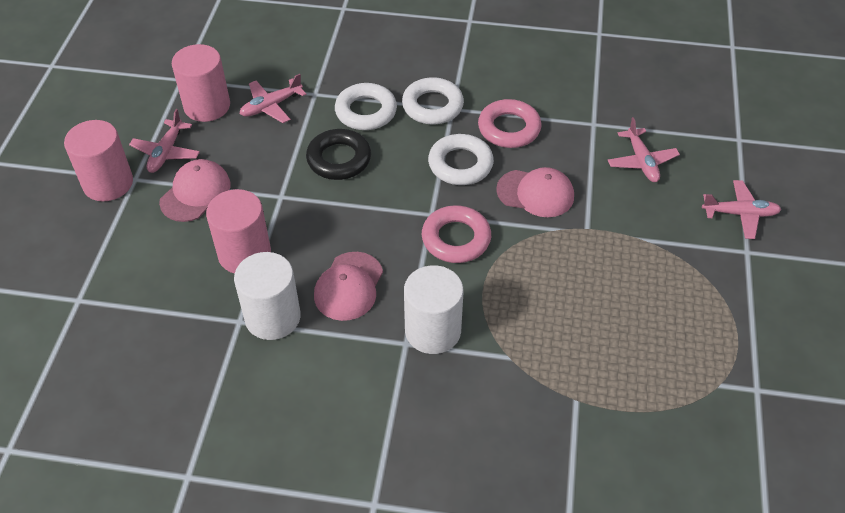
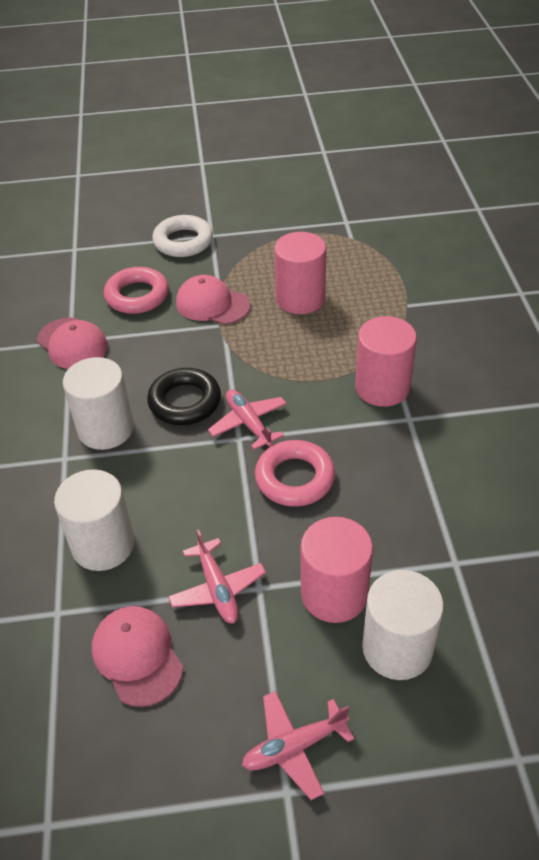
pink plane: [129,109,200,173] [240,74,306,123] [608,117,680,182] [702,180,781,239] = 4 -> [168,529,266,623] [208,389,287,450] [242,691,354,800] = 3
white cylinder: [234,252,301,340] [404,265,463,354] = 2 -> [54,469,135,571] [63,357,134,450] [362,570,444,680] = 3
white ring: [335,83,397,130] [402,77,464,124] [428,134,494,185] = 3 -> [152,215,213,257] = 1

